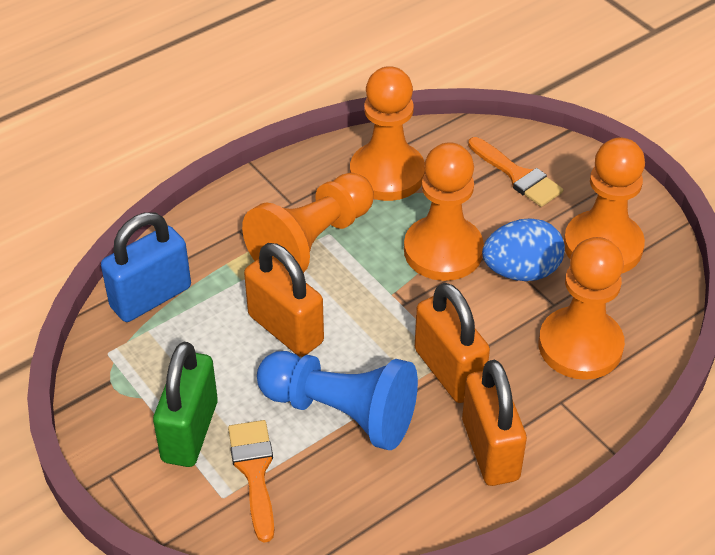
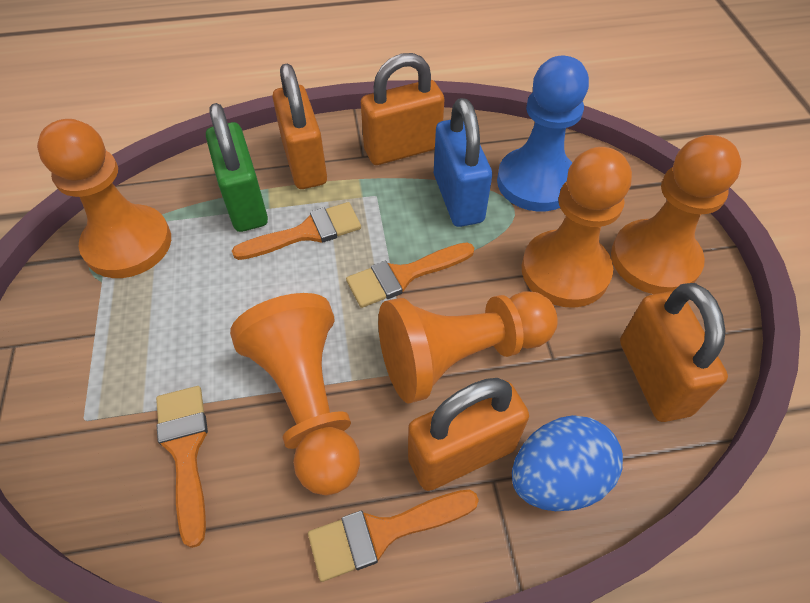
orange brush: [228,420,274,543] [468,137,563,207] = 2 -> [156,386,208,548] [232,202,361,260] [308,490,479,582] [346,242,474,308] = 4
orange padlock: [244,243,324,357] [415,283,490,403] [462,360,527,486] = 3 -> [272,64,327,189] [361,53,445,165] [408,378,529,491] [620,283,728,422] = 4

